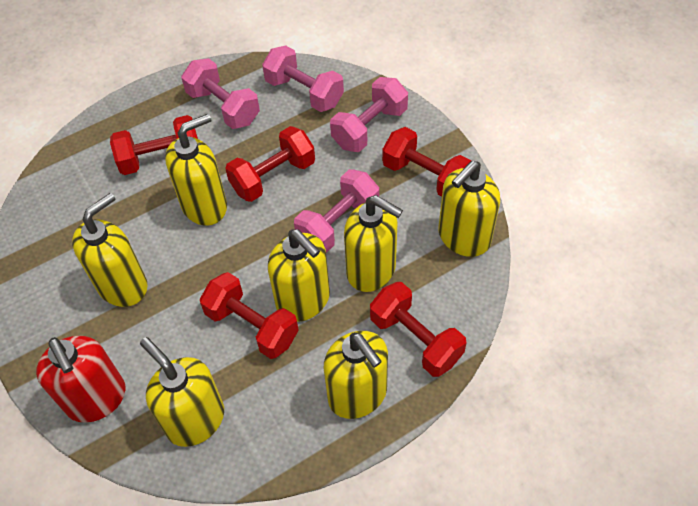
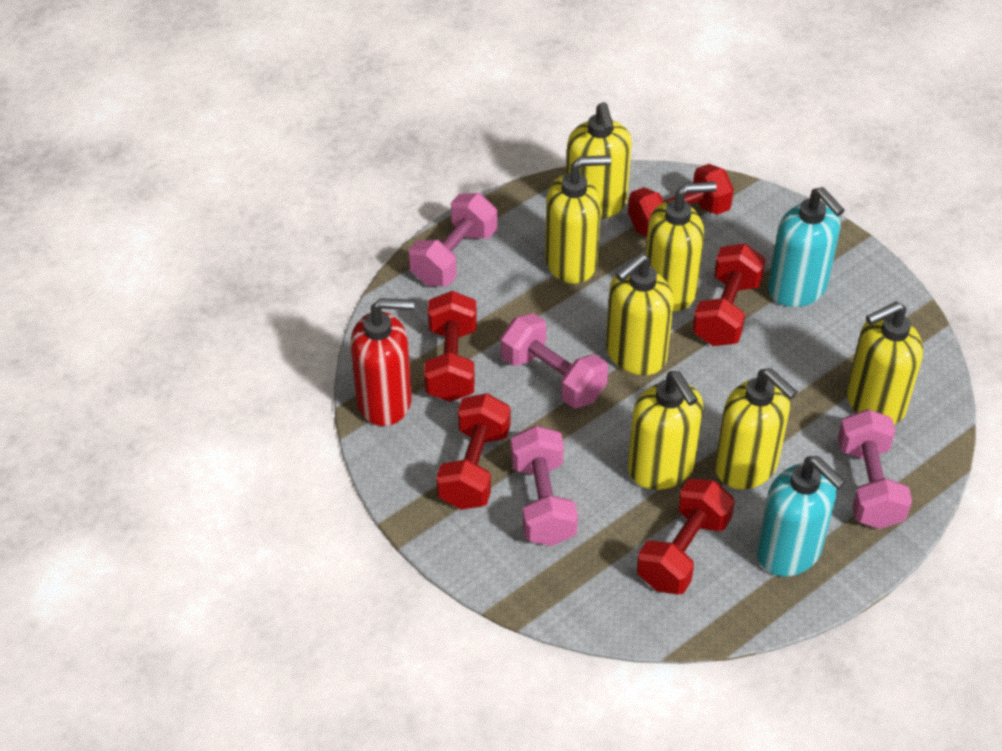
turquoise soap dispenser: none = 0 -> [757,456,846,577] [768,187,845,307] = 2

